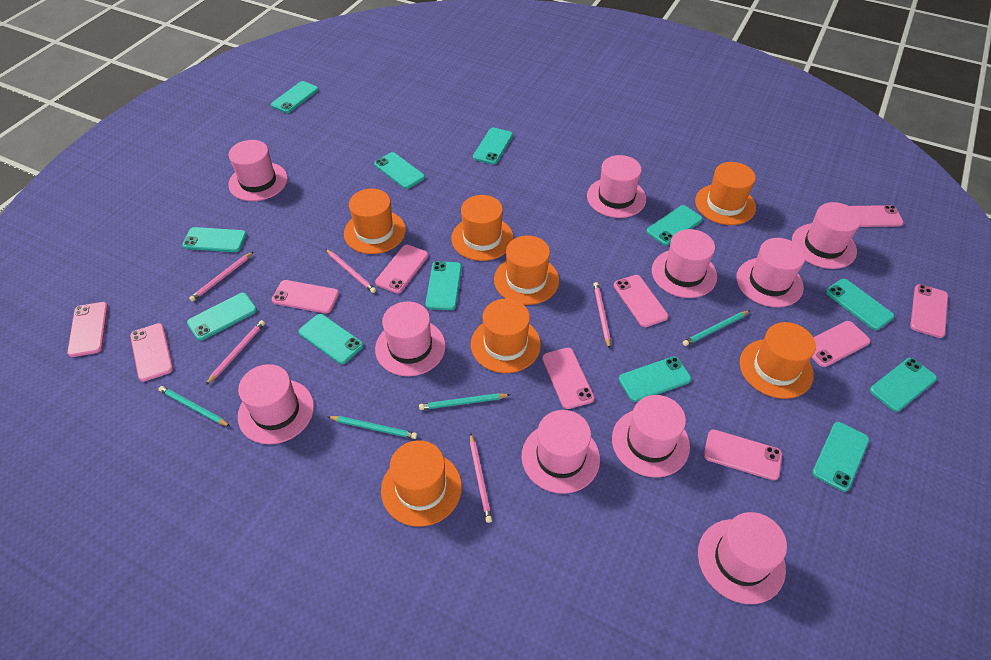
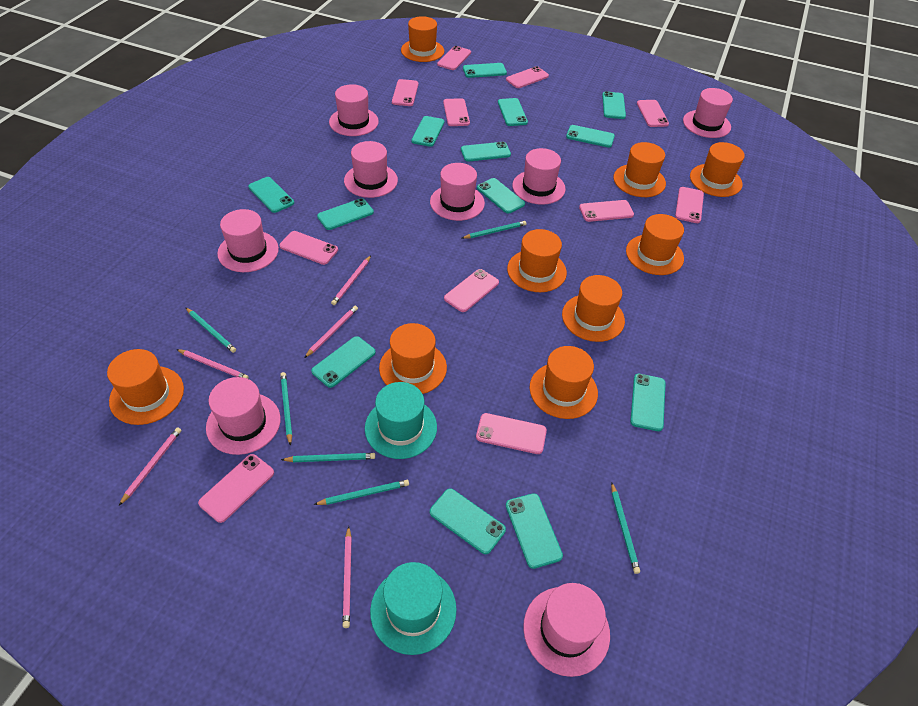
orange hat: [344,189,406,254] [381,440,462,527] [451,195,513,261] [471,299,541,373] [494,235,559,305] [695,162,756,225] [740,322,816,399] = 7 -> [107,349,184,425] [379,323,447,394] [401,16,444,62] [507,229,567,292] [530,346,598,419] [562,275,625,342] [613,142,666,197] [626,214,684,275] [690,142,745,197] = 9
pink hat: [228,140,288,201] [238,364,314,444] [375,301,446,376] [522,410,600,494] [587,155,646,218] [612,395,690,477] [652,229,717,298] [698,512,787,604] [736,238,805,307] [792,202,861,269] = 10 -> [206,377,281,455] [217,209,279,272] [329,84,379,136] [344,141,398,198] [430,163,485,221] [512,148,566,205] [523,583,610,677] [683,88,733,138] = 8
pink phone: [67,302,108,357] [130,323,173,382] [272,280,339,313] [375,245,428,294] [542,348,595,409] [614,275,668,327] [704,429,782,480] [812,321,870,367] [850,205,904,227] [910,284,948,338] = 10 -> [198,454,274,523] [279,231,338,265] [392,79,418,106] [437,46,471,70] [443,98,470,126] [444,269,499,312] [476,413,547,454] [506,66,549,88] [579,200,634,222] [637,100,669,127] [675,187,704,223] = 11
turquoise hat: none = 0 -> [365,382,437,459] [370,562,457,655] = 2
turquoise pencil: [159,386,230,426] [327,416,417,439] [419,393,510,410] [683,311,750,346] = 4 -> [186,308,236,353] [280,372,292,446] [281,453,375,462] [314,480,409,505] [462,221,526,239] [611,482,640,574] = 6
turquoise phone: [182,227,247,252] [187,293,257,341] [271,81,319,113] [299,314,364,364] [374,152,425,189] [425,261,462,310] [473,128,513,164] [619,356,691,402] [646,205,703,245] [812,422,869,492] [826,279,894,330] [870,358,937,412] = 12 -> [248,177,294,213] [311,336,376,388] [317,198,374,230] [412,116,444,147] [430,488,506,554] [461,142,511,162] [463,63,507,78] [477,178,525,214] [498,98,528,126] [506,493,563,569] [566,125,615,147] [602,91,626,119] [630,374,665,431] = 13

